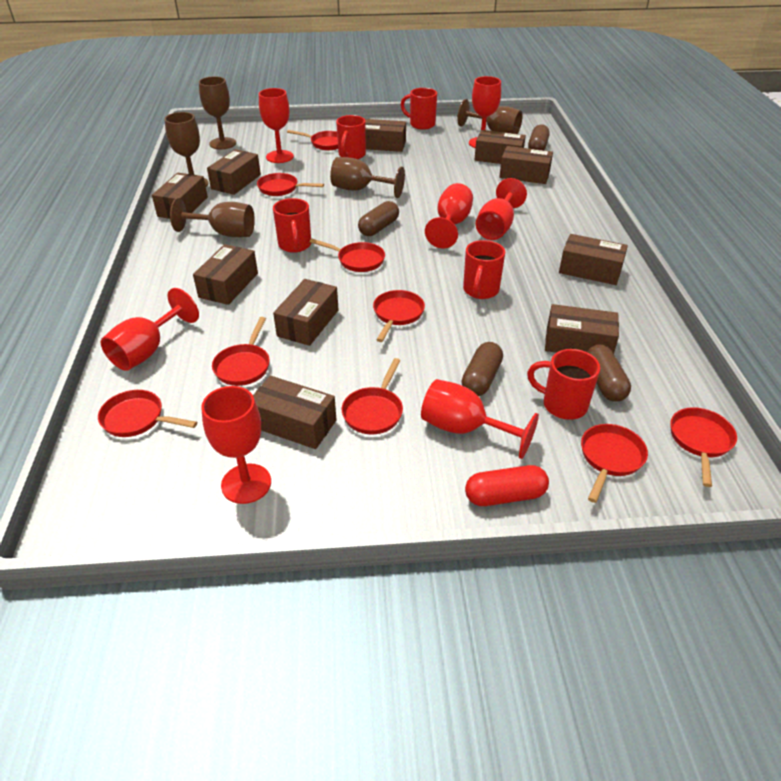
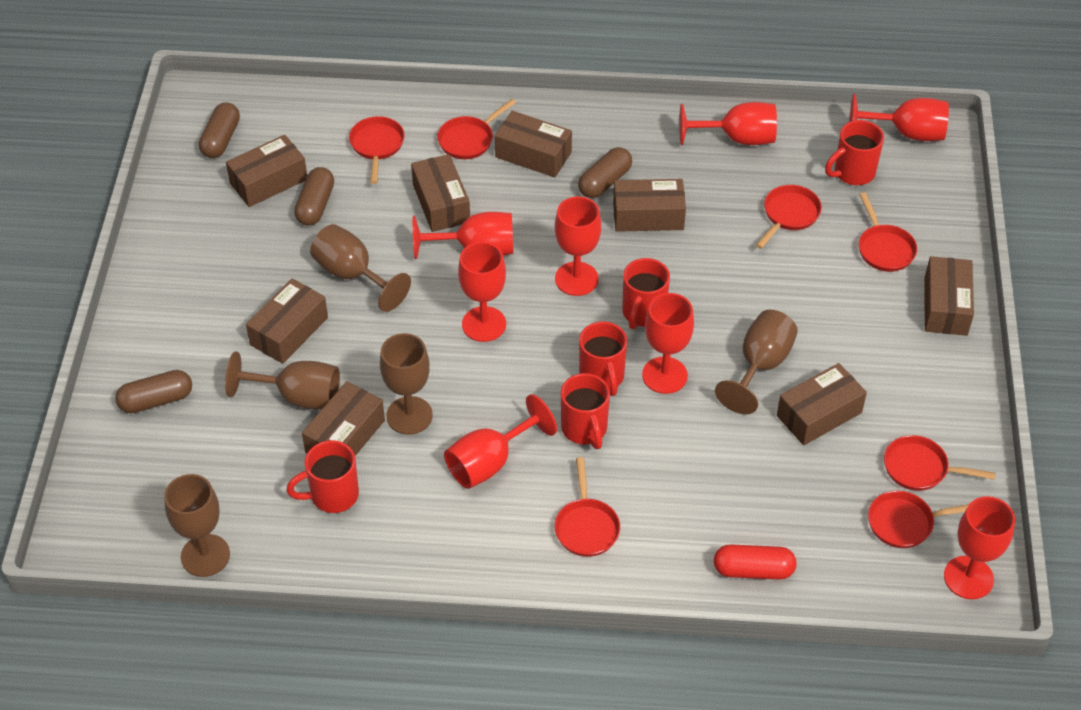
brown box: [152,173,208,219] [193,244,258,305] [207,149,261,195] [253,376,336,449] [273,279,339,346] [365,119,406,152] [474,130,526,164] [499,146,553,184] [545,304,619,354] [559,234,628,285] = 10 -> [226,135,307,207] [246,279,328,364] [302,381,385,456] [411,154,470,232] [495,111,572,178] [613,179,686,232] [777,363,867,445] [924,256,974,336] = 8
red goblet: [101,288,199,371] [201,386,271,504] [259,88,294,163] [421,379,539,459] [425,183,473,249] [469,76,501,148] [476,178,527,240] = 7 -> [413,212,513,259] [444,394,557,489] [458,242,506,342] [555,197,601,296] [642,293,694,394] [679,102,777,145] [849,94,949,141] [944,496,1015,599] = 8
red pan: [98,390,197,437] [212,317,270,386] [257,173,324,196] [287,130,338,150] [310,239,385,272] [342,358,403,435] [373,290,425,342] [581,424,648,503] [670,407,737,487] = 9 -> [349,116,405,184] [437,99,516,159] [555,457,620,557] [756,185,822,249] [859,192,917,272] [868,491,969,548] [884,435,996,491] = 7

